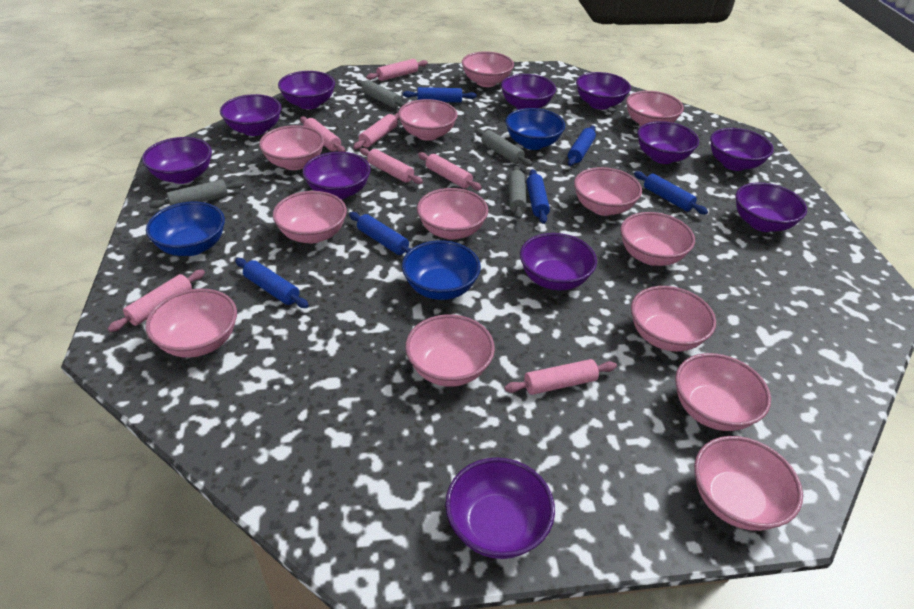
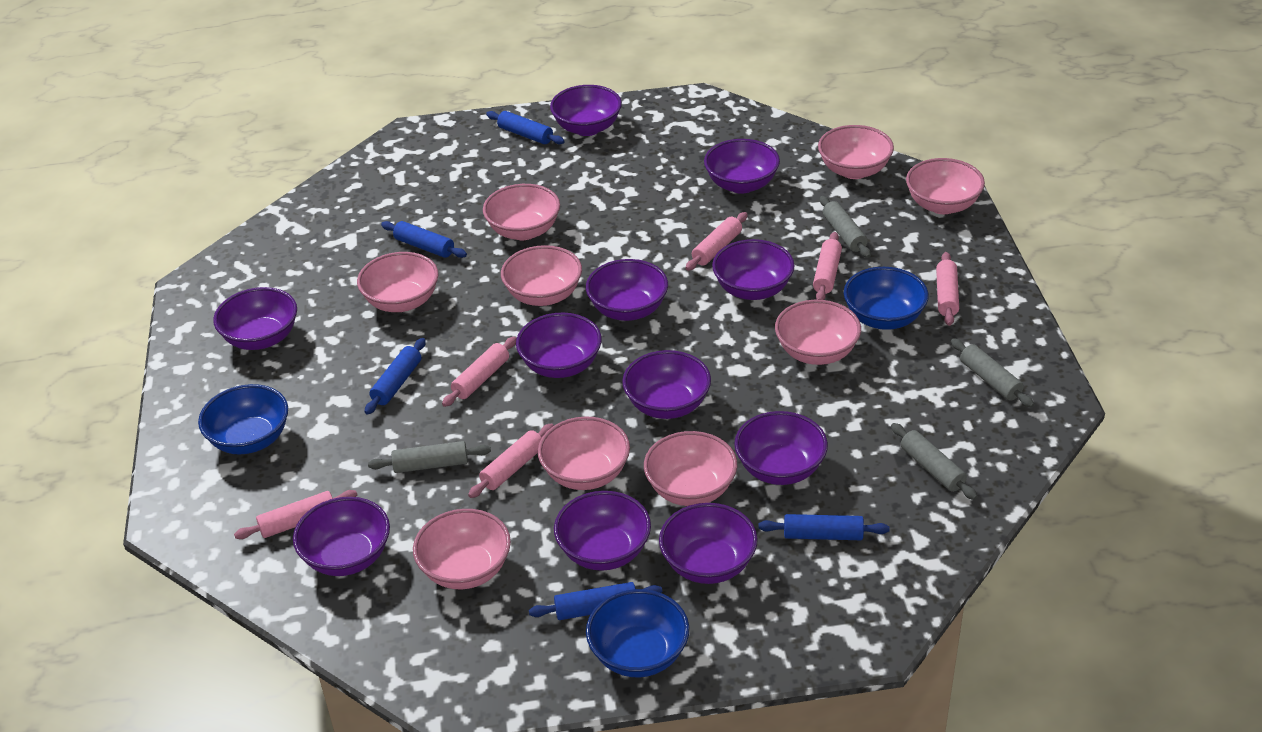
blue rolling pin: [235,258,309,308] [349,212,411,255] [403,87,477,103] [527,169,550,224] [568,126,596,166] [634,171,708,214] = 6 -> [365,338,426,415] [381,221,467,258] [486,111,565,144] [529,582,662,620] [758,514,890,540] = 5
pink bowl: [145,289,237,358] [259,125,324,170] [273,191,347,243] [398,99,458,141] [405,314,495,387] [417,188,488,240] [462,51,514,87] [574,167,642,216] [620,212,695,266] [626,91,684,126] [631,286,716,352] [675,353,771,431] [694,436,803,531] = 13 -> [357,252,439,312] [413,509,511,589] [483,184,560,240] [501,245,582,306] [538,416,630,490] [644,431,737,506] [775,300,861,365] [818,125,894,179] [906,158,985,214] = 9
pink rolling pin: [108,269,205,332] [300,116,345,152] [353,113,399,149] [360,148,423,184] [366,59,428,81] [418,152,482,190] [504,359,617,395] = 7 -> [234,490,357,539] [442,336,517,407] [468,423,554,498] [685,212,748,271] [813,232,842,300] [936,252,959,326] = 6

